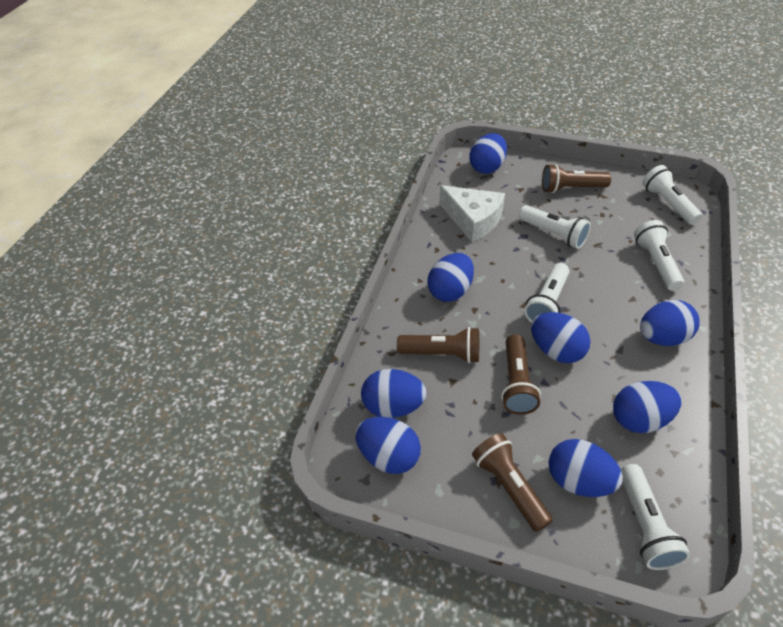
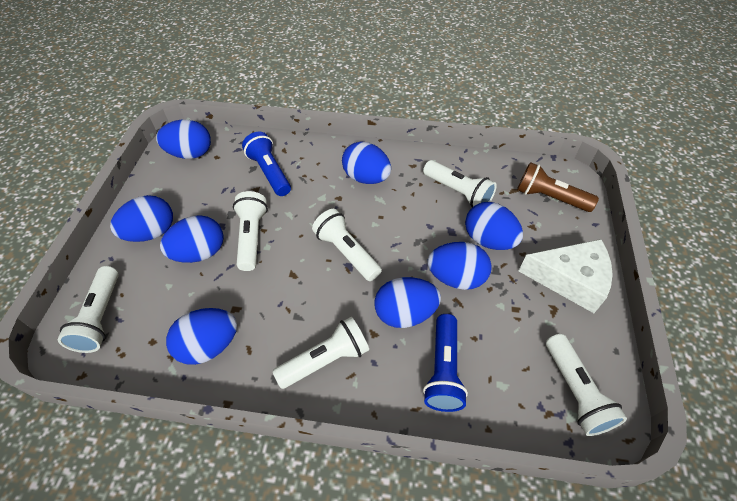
blue flashlight: none = 0 -> [242,132,291,196] [423,314,468,412] = 2
brown flashlight: [397,327,479,363] [472,433,553,532] [501,334,541,415] [542,164,611,193] = 4 -> [517,162,599,212] = 1
white flashlight: [519,205,591,249] [524,263,570,323] [621,464,690,570] [634,220,684,291] [642,165,702,225] = 5 -> [58,266,119,353] [233,191,268,271] [272,317,369,389] [312,209,382,281] [423,160,497,208] [546,334,627,436] = 6

